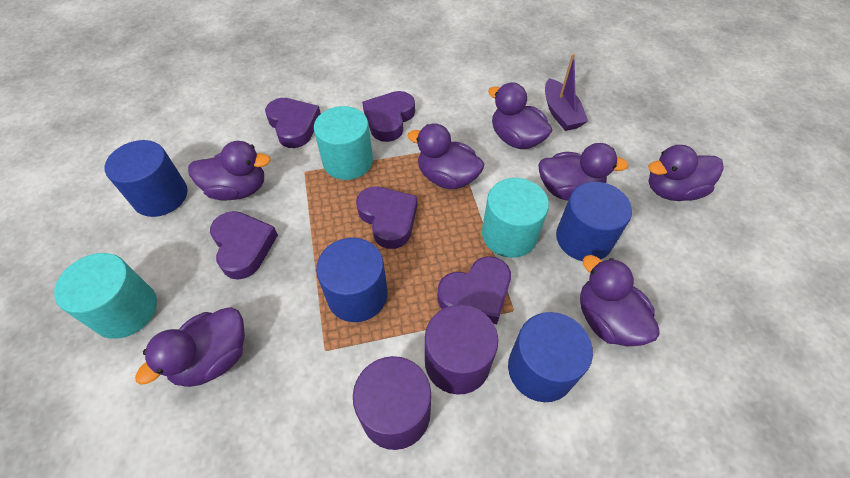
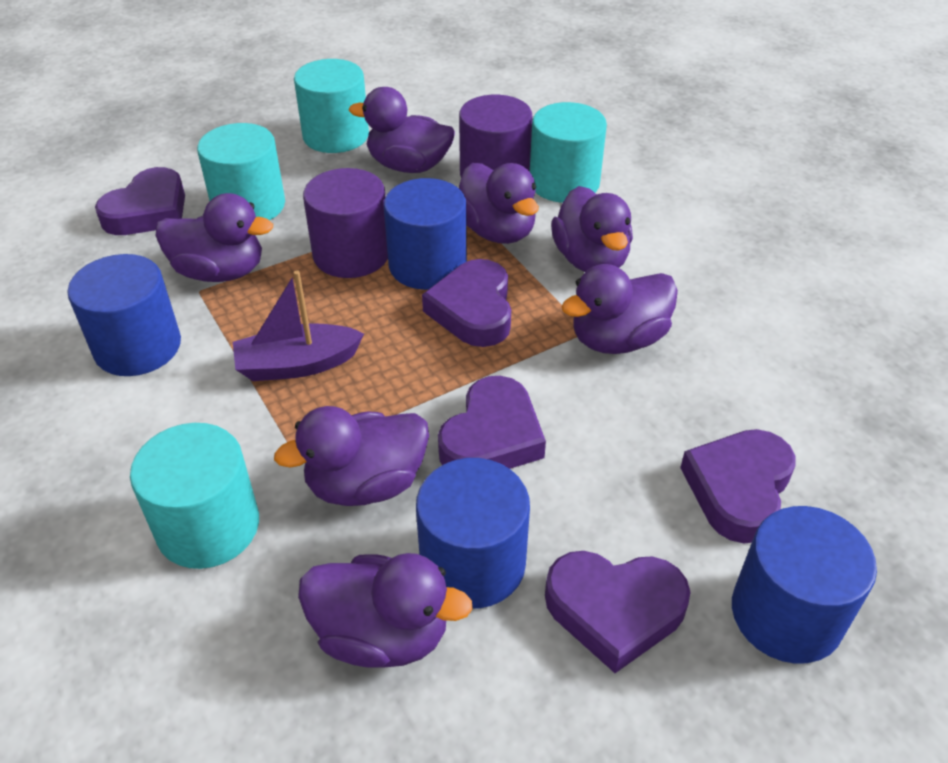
turquoise cylinder: [54,253,157,339] [314,106,373,180] [482,178,549,258] = 3 -> [130,423,259,569] [197,123,285,221] [294,59,369,153] [530,102,607,203] = 4

